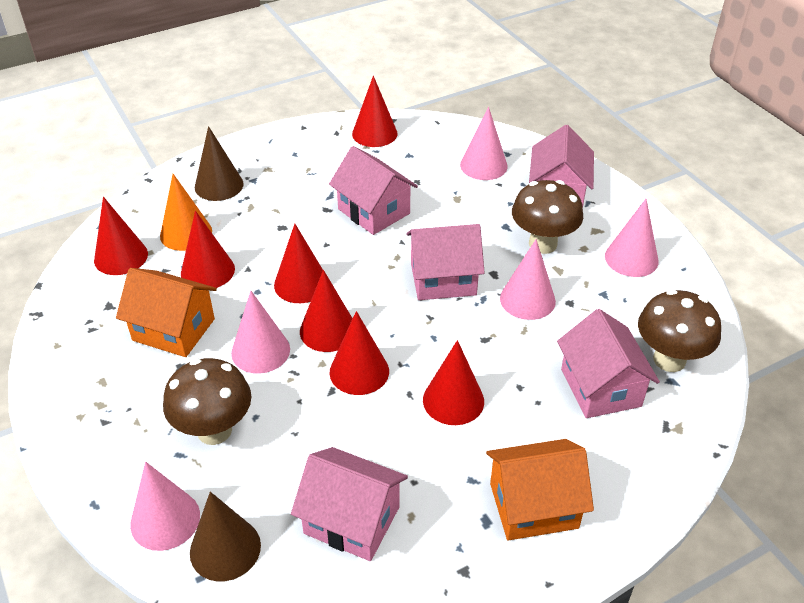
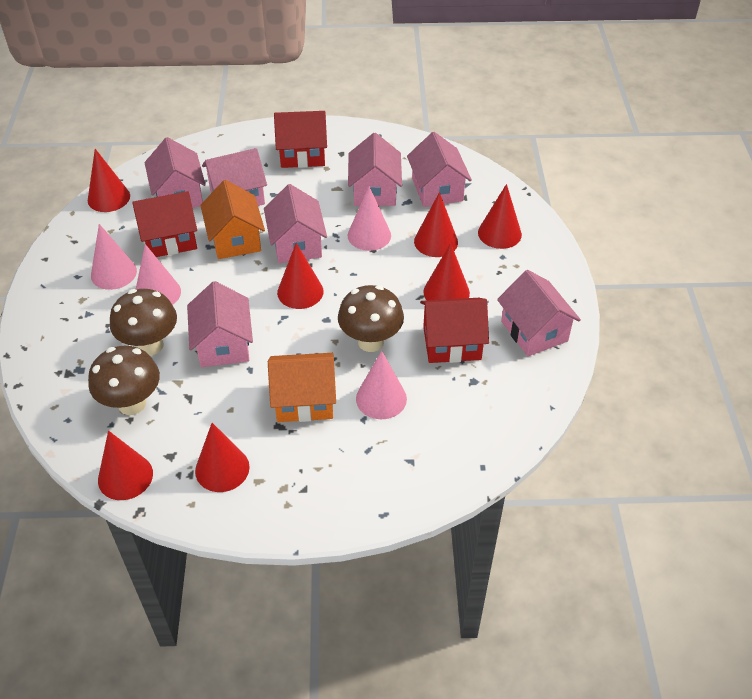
brown cone: [190,492,261,582] [195,126,244,201] = 2 -> none = 0
orange cone: [160,174,212,251] = 1 -> none = 0
pink cone: [130,462,200,551] [231,291,290,374] [460,107,508,180] [500,239,556,320] [605,199,659,277] = 5 -> [91,224,137,290] [136,244,181,305] [348,186,391,251] [356,351,407,419] = 4
pink house: [291,447,408,561] [329,146,418,235] [406,224,485,300] [529,125,594,208] [557,309,660,418] = 5 -> [145,137,206,208] [187,281,253,367] [202,148,267,206] [264,184,327,263] [348,133,402,206] [407,132,472,207] [497,270,581,356] = 7
red house: none = 0 -> [132,191,197,257] [274,111,327,168] [420,298,489,363] = 3

